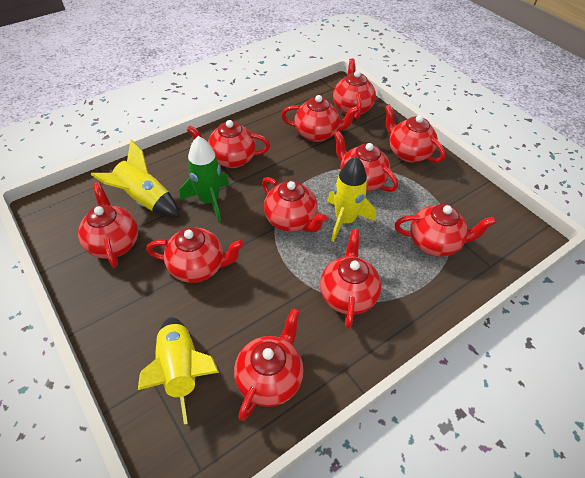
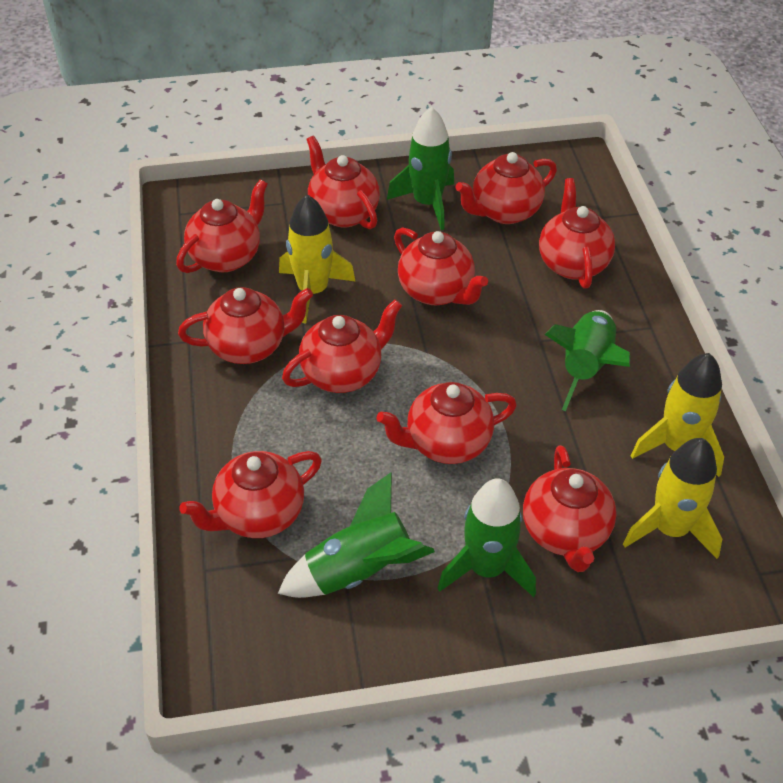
green rocket: [180,136,229,222] = 1 -> [278,472,435,598] [387,107,454,230] [438,478,536,597] [544,310,630,411] = 4
red teapot: [78,182,138,268] [147,227,244,283] [187,120,270,168] [234,308,304,421] [262,177,327,232] [281,95,359,142] [320,229,381,329] [333,58,376,119] [334,130,398,192] [385,104,445,163] [395,204,496,257] = 11 -> [176,179,268,273] [178,287,313,364] [179,451,322,538] [282,300,402,393] [306,136,380,229] [376,382,517,464] [394,227,488,305] [455,152,557,224] [523,445,616,572] [539,178,615,289] = 10

